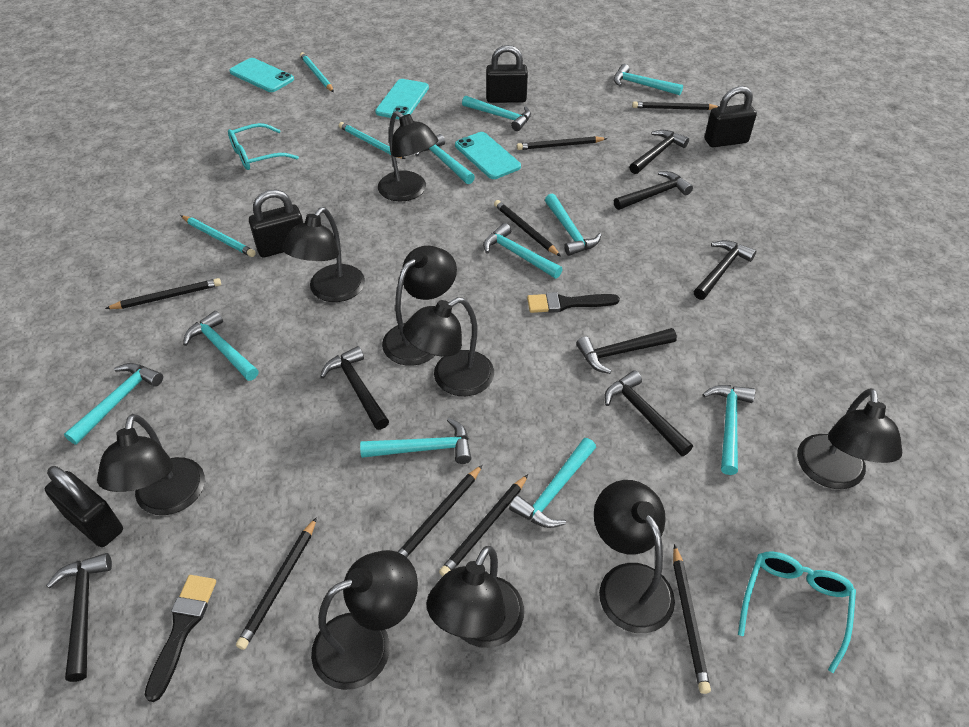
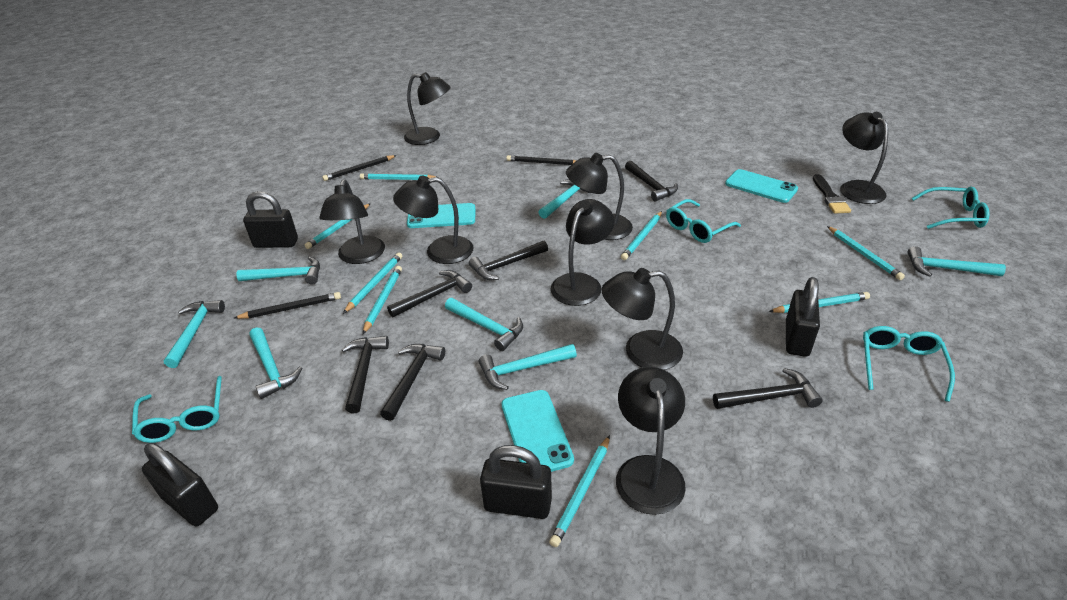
black brush: [145,575,216,702] [527,292,620,313] = 2 -> [813,174,851,214] = 1
black hammer: [46,553,112,682] [320,346,389,430] [576,328,677,374] [605,370,693,456] [614,171,693,210] [629,130,689,174] [693,240,756,300] = 7 -> [342,336,389,413] [380,344,445,421] [387,270,472,318] [469,241,548,280] [625,161,678,202] [713,368,823,409] = 6
black lamp: [97,414,205,515] [282,207,365,302] [311,550,418,690] [378,111,438,202] [382,246,457,366] [403,297,494,396] [426,546,524,648] [594,480,675,633] [797,388,902,489] = 9 -> [319,179,385,264] [393,176,473,264] [404,72,451,145] [551,199,614,306] [566,153,633,240] [602,268,683,370] [616,367,686,515] [840,112,888,204] = 8
black pencil: [105,278,221,309] [236,517,317,650] [398,465,482,558] [439,474,528,576] [494,200,561,257] [517,136,608,150] [632,101,719,110] [673,544,711,694] = 8 -> [234,292,341,319] [322,155,397,181] [506,155,576,165] = 3
turquoise glasses: [228,123,299,170] [738,551,856,673] = 2 -> [132,376,222,443] [666,199,741,243] [863,326,955,402] [912,187,989,229] = 4
turquoise hammer: [64,363,163,445] [183,311,259,381] [360,418,471,464] [415,134,475,184] [462,95,531,131] [483,223,563,279] [509,438,596,528] [545,193,601,256] [614,64,683,95] [702,385,755,475] = 10 -> [164,300,225,368] [236,256,320,285] [250,327,302,399] [445,298,523,351] [479,344,577,390] [538,179,590,219] [907,246,1006,277] = 7
turquoise pencil: [180,215,256,257] [300,52,334,92] [339,122,405,159] = 3 -> [305,203,371,249] [343,253,402,314] [360,173,439,180] [363,266,402,334] [549,435,610,547] [621,211,662,260] [769,292,870,313] [827,226,905,280] = 8

